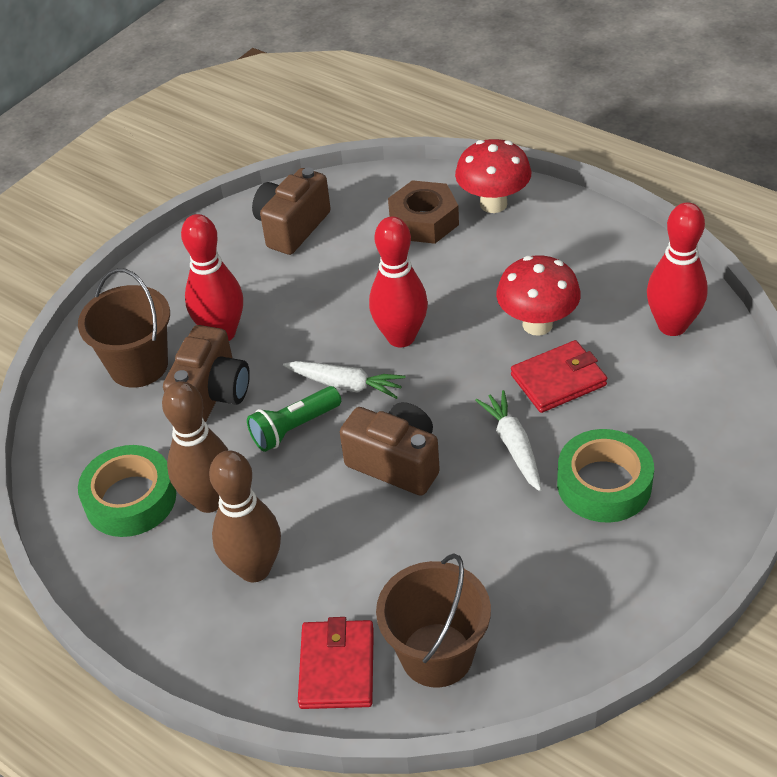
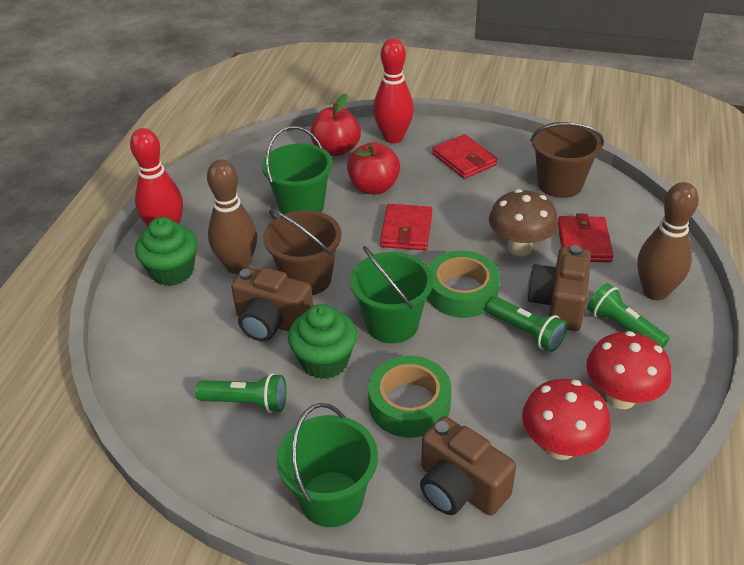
brown mushroom: none = 0 -> [489,189,558,256] = 1
brown nut: [388,180,459,244] = 1 -> none = 0
green bucket: none = 0 -> [262,126,333,214] [277,403,378,527] [350,246,433,343] = 3
green cupcake: none = 0 -> [135,217,197,286] [288,304,357,379] = 2
green flashlight: [247,386,341,452] = 1 -> [195,373,287,413] [486,297,567,352] [587,283,670,348] = 3
red apple: none = 0 -> [311,93,361,156] [347,142,400,194] = 2
red bowling pin: [181,214,243,341] [369,216,428,347] [647,202,708,336] = 3 -> [130,128,183,227] [373,38,414,143] = 2
red wallet: [298,617,374,709] [511,340,607,413] = 2 -> [380,204,432,250] [432,134,498,179] [558,213,614,262] = 3
white carrot: [283,361,405,399] [475,390,542,491] = 2 -> none = 0

